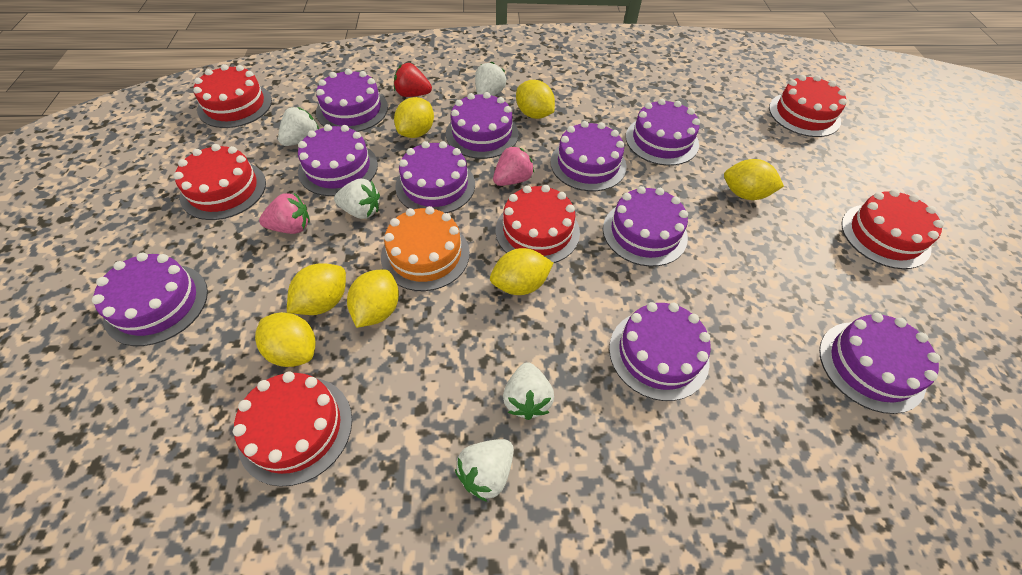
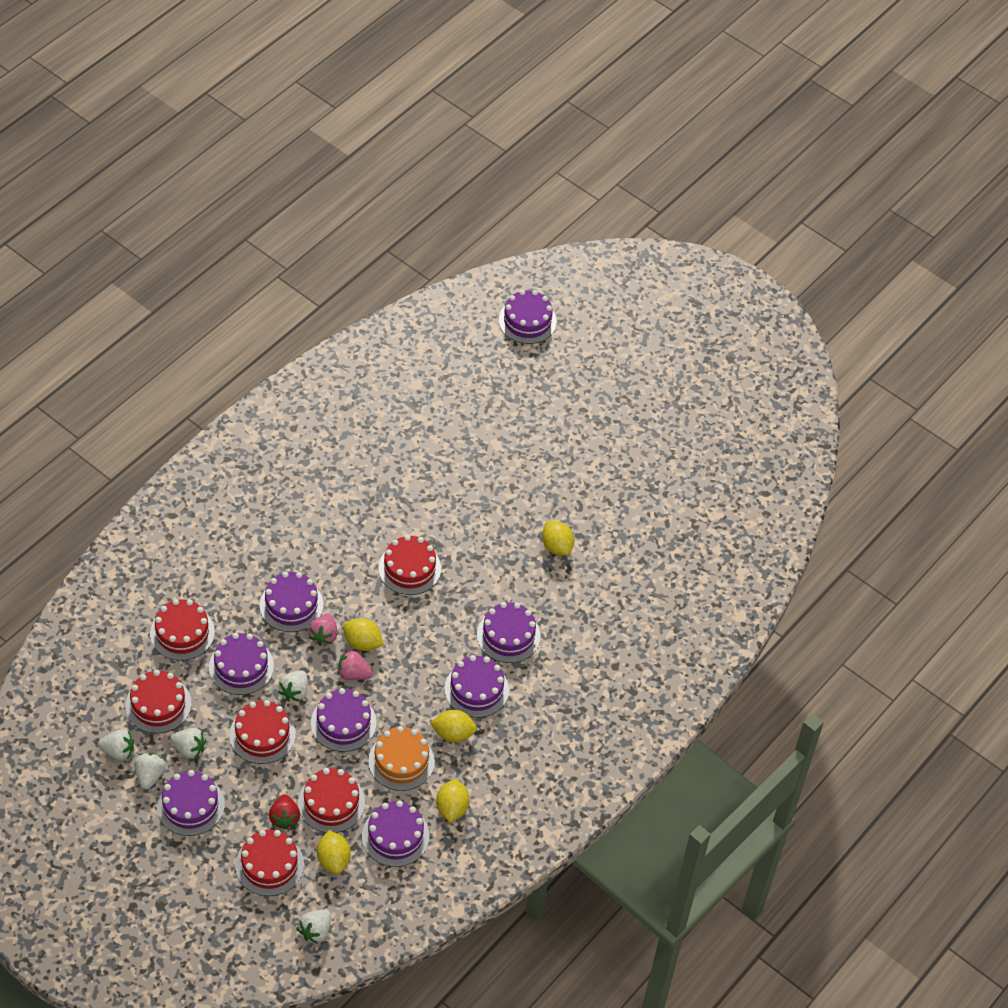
purple cake: [92,253,208,346] [298,124,378,196] [316,69,388,132] [395,141,475,213] [446,92,518,159] [550,121,626,191] [603,186,688,267] [609,302,711,401] [626,99,700,166] [819,313,941,414] = 10 -> [157,770,225,836] [209,633,274,695] [260,572,324,632] [311,688,377,752] [362,801,430,867] [444,655,509,718] [477,602,541,663] [499,290,557,344] = 8
yellow lemon: [255,312,316,367] [287,263,346,315] [347,269,399,328] [394,97,434,138] [490,248,553,295] [516,80,555,119] [724,159,784,200] = 7 -> [317,830,351,874] [343,618,383,651] [430,710,477,742] [436,779,470,822] [542,521,574,556] = 5

